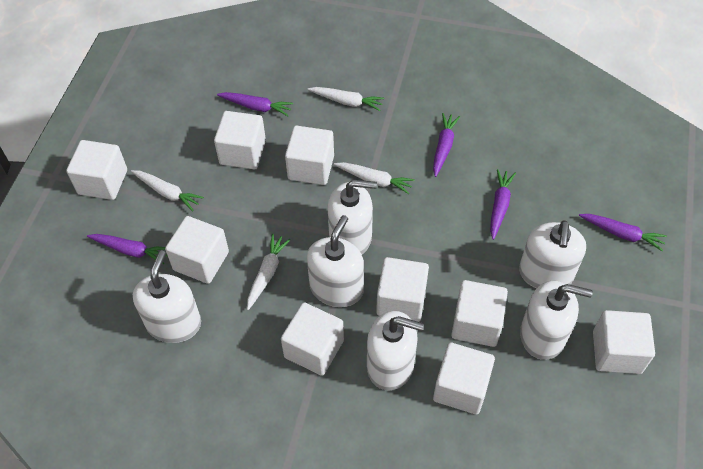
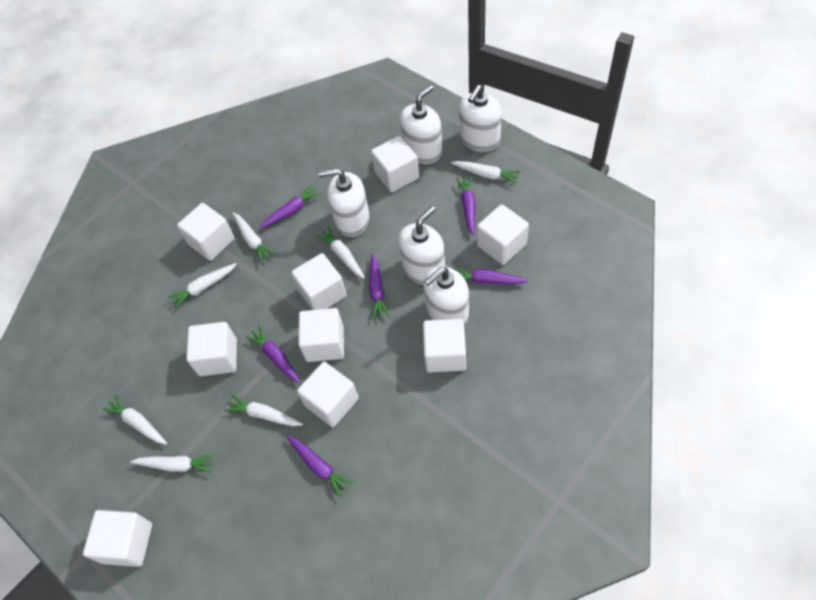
purple carrot: [87,234,167,265] [217,92,293,116] [433,113,460,177] [490,169,516,240] [579,214,667,251] = 5 -> [245,326,301,383] [259,184,321,229] [286,435,354,498] [369,253,390,320] [452,267,529,284] [456,176,476,235] = 6
white carrot: [131,170,204,211] [247,234,291,310] [308,87,384,111] [334,162,415,194] = 4 -> [102,394,167,445] [131,454,215,473] [167,263,237,309] [224,394,303,426] [232,212,276,263] [316,226,365,279] [451,161,521,184] = 7
white soap dispenser: [133,251,201,343] [307,215,364,307] [327,180,377,254] [367,311,424,391] [519,220,586,288] [520,281,593,360] = 6 -> [318,168,370,237] [398,206,445,285] [400,85,442,164] [424,266,469,326] [459,85,502,152] = 5

